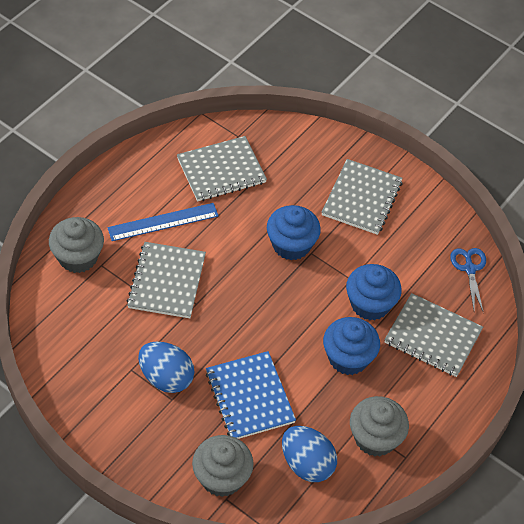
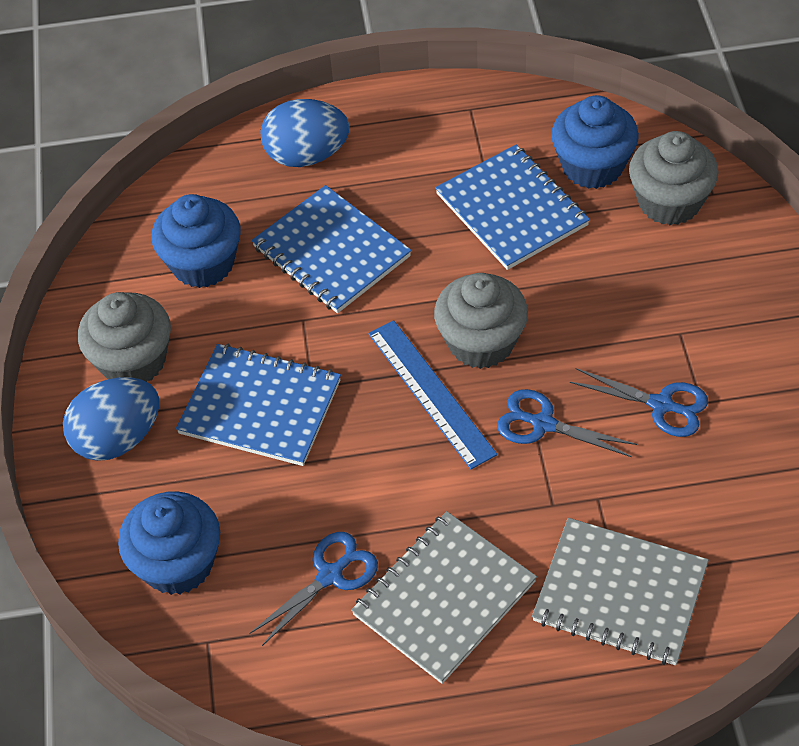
blue notebook: [206,351,296,439] = 1 -> [176,344,341,466] [251,185,412,313] [435,145,590,270] = 3
blue scissors: [450,248,486,313] = 1 -> [249,532,378,646] [497,389,637,457] [570,368,708,437] = 3
grey notebook: [127,242,206,318] [177,136,267,202] [321,159,403,235] [384,293,483,377] = 4 -> [351,511,537,684] [532,518,709,665] = 2

